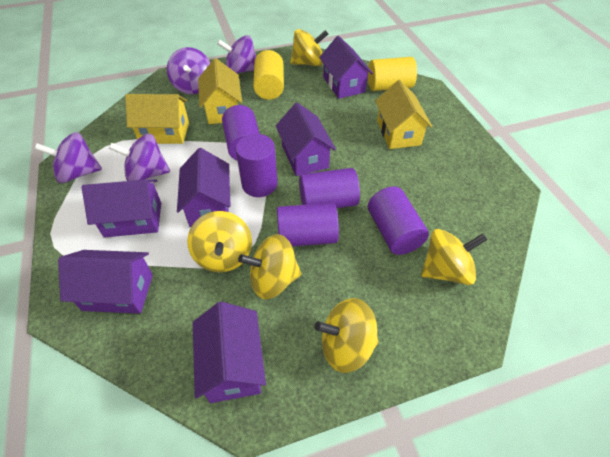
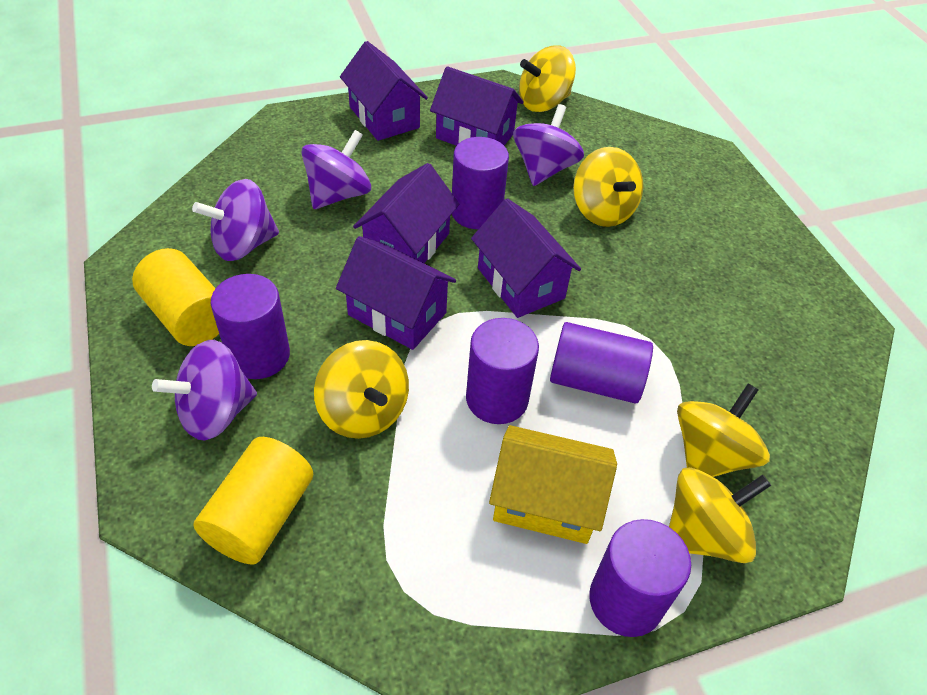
purple house: [58,250,153,314] [81,179,161,237] [177,148,230,227] [193,302,266,403] [276,103,336,176] [319,36,373,99] = 6 -> [336,236,456,350] [340,41,428,141] [353,163,459,263] [430,66,524,146] [471,198,581,318] = 5
yellow house: [125,94,189,144] [198,58,242,124] [375,80,433,149] = 3 -> [489,425,617,544] = 1

